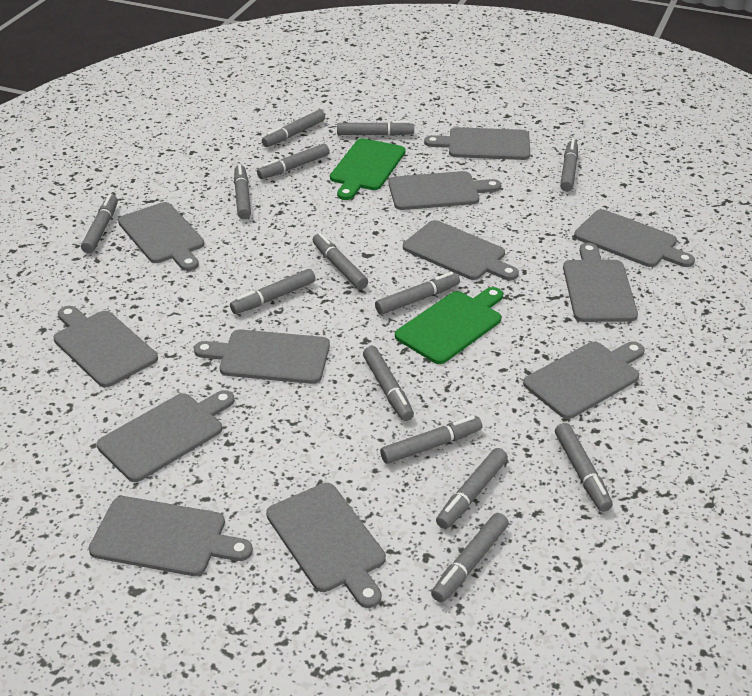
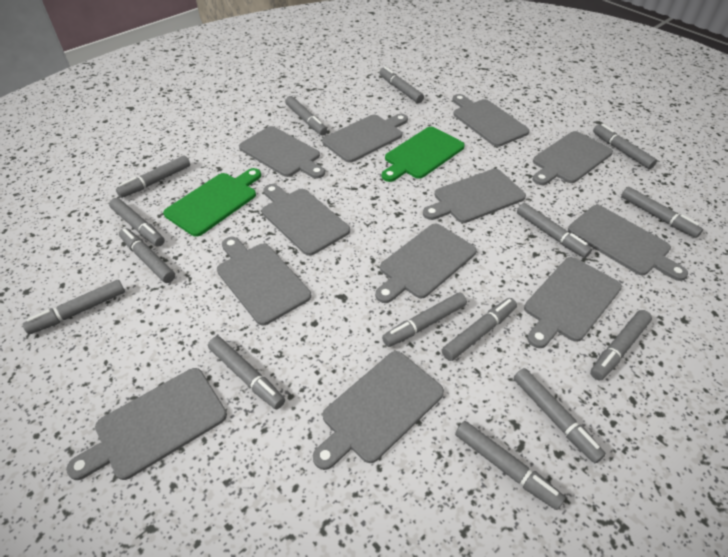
grey marker: [81,195,118,254] [230,269,316,314] [234,164,251,219] [257,143,329,179] [262,110,325,147] [313,233,368,290] [337,121,414,136] [363,346,414,421] [375,272,460,315] [380,416,482,464] [431,513,509,602] [436,448,508,529] [555,423,613,512] [560,140,578,192] = 14 -> [22,280,125,334] [109,198,165,247] [116,155,190,198] [119,228,175,283] [208,336,285,409] [285,96,327,136] [379,67,424,103] [382,292,467,347] [442,298,517,361] [455,421,566,510] [514,368,606,463] [517,203,592,258] [590,310,652,380] [593,124,657,169] [621,187,703,238] = 15

